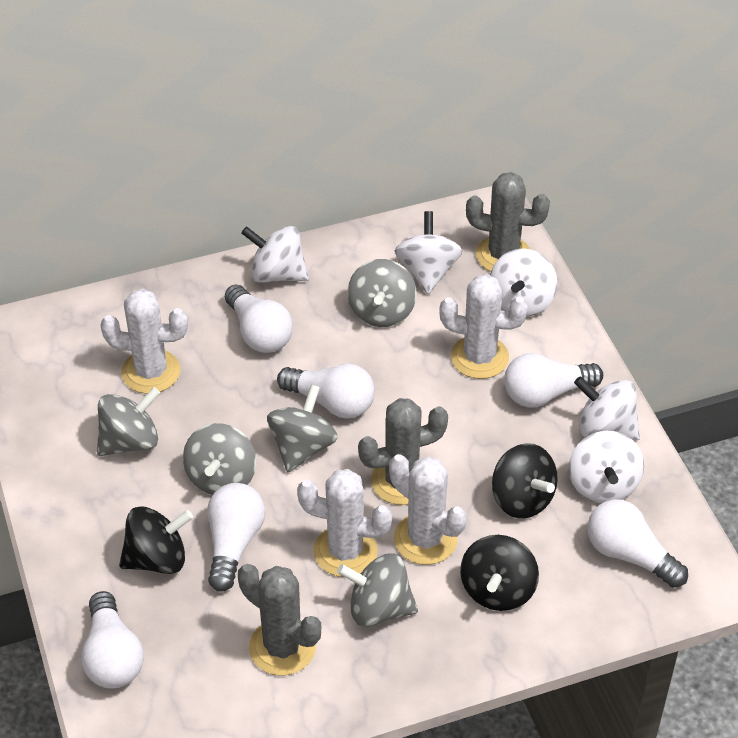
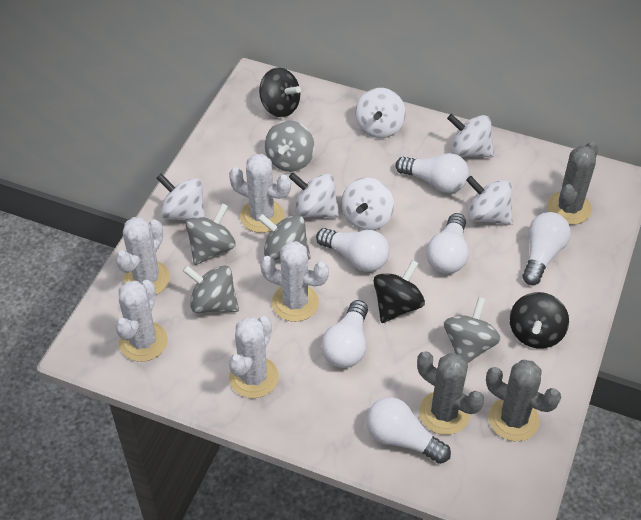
white cactus: [100,289,188,394] [297,469,392,577] [389,454,467,565] [439,274,528,379] = 4 -> [115,217,170,295] [115,280,168,362] [229,154,291,233] [229,316,279,398] [260,241,329,322] = 5
white spinning top: [241,226,309,283] [395,211,462,294] [490,248,557,317] [569,431,644,503] [574,376,640,441] = 5 -> [156,174,205,221] [289,173,340,218] [341,177,394,230] [356,88,406,138] [447,114,494,157] [466,176,513,225] = 6

